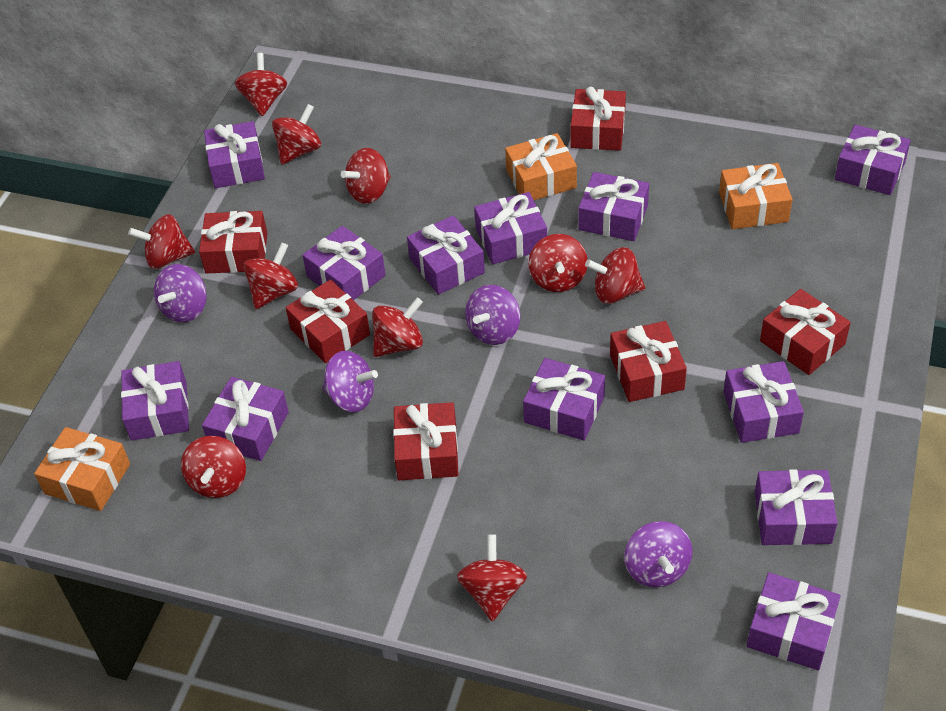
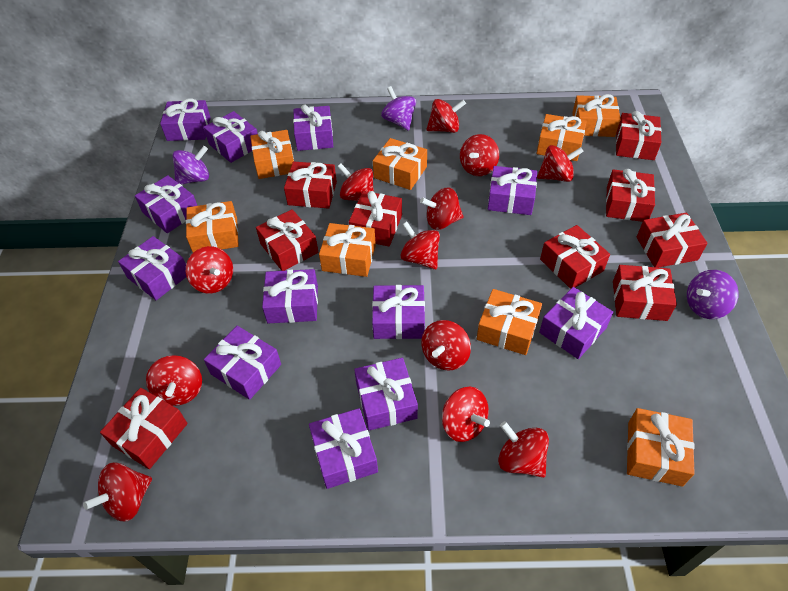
orange gift: [34,427,130,511] [505,133,577,200] [719,163,792,229] = 3 -> [186,201,239,252] [250,130,294,179] [319,223,376,277] [373,138,427,190] [477,289,542,355] [537,114,587,161] [572,94,621,137] [627,408,695,487] = 8
purple spinning top: [154,264,207,323] [322,351,378,412] [465,285,520,345] [624,521,692,588] = 4 -> [173,146,209,185] [381,86,416,130] [687,270,739,319] = 3
red gift: [199,211,267,274] [286,279,370,363] [393,402,458,480] [570,87,626,151] [610,321,687,402] [760,289,851,375] = 6 -> [100,388,188,469] [256,209,318,271] [284,162,337,209] [349,191,402,246] [540,225,610,289] [606,169,655,222] [613,265,677,321] [616,111,661,160] [637,213,708,268] = 9
red spinning top: [128,214,195,269] [181,436,246,498] [235,53,287,116] [243,242,298,309] [272,104,321,165] [341,148,391,204] [372,297,423,357] [457,534,527,621] [529,234,588,292] [585,247,645,304] = 10 -> [83,463,152,521] [146,355,202,406] [186,246,233,293] [337,163,374,201] [400,222,440,270] [420,188,463,230] [421,320,471,371] [426,99,466,133] [442,387,490,442] [460,134,499,176] [498,421,549,478] [537,145,584,182] = 12

